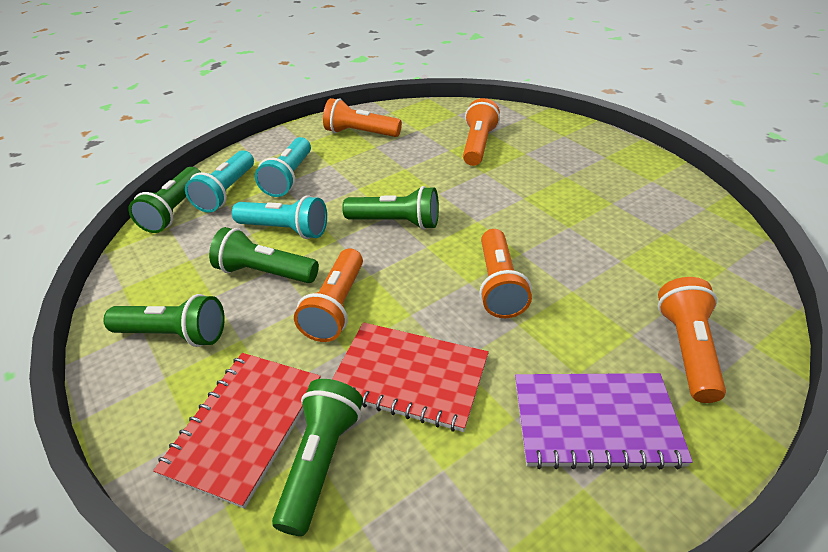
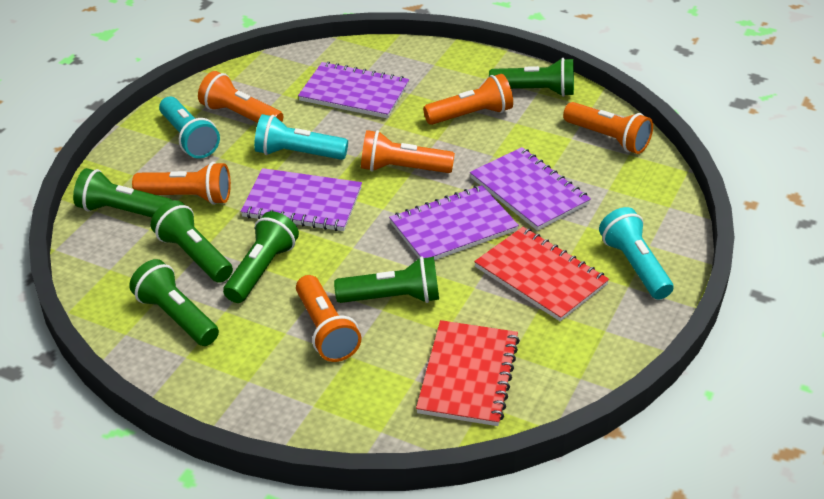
green flashlight: [103,294,225,347] [128,167,201,233] [209,227,319,283] [272,379,363,536] [342,186,439,230] = 5 -> [73,168,173,217] [129,259,219,346] [151,200,233,283] [223,211,299,303] [334,256,439,303] [489,58,574,97] = 6
orange flashlight: [294,248,363,342] [323,98,402,137] [463,98,500,166] [479,229,532,318] [658,277,726,403] = 5 -> [132,162,231,205] [198,71,283,123] [296,275,361,362] [361,130,455,173] [423,74,513,125] [563,102,653,154] = 6
purple notebook: [515,373,693,469] = 1 -> [241,168,362,231] [298,62,409,119] [389,185,519,260] [470,147,591,231] = 4

